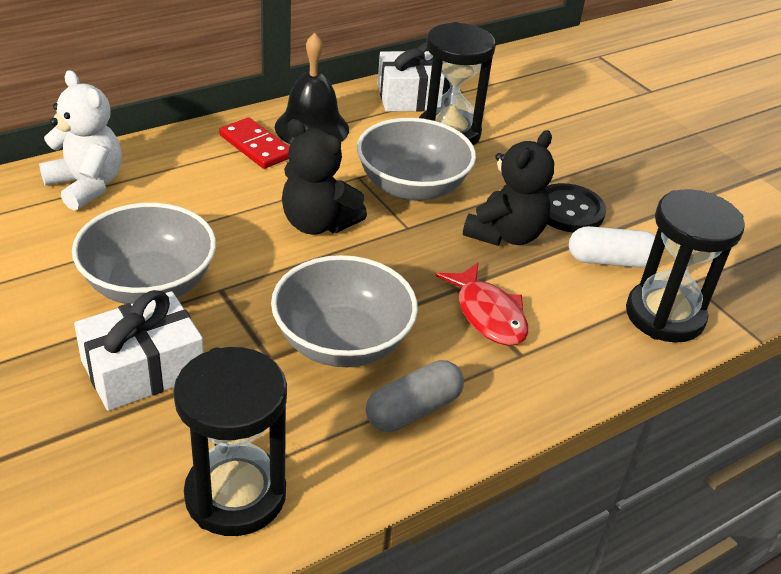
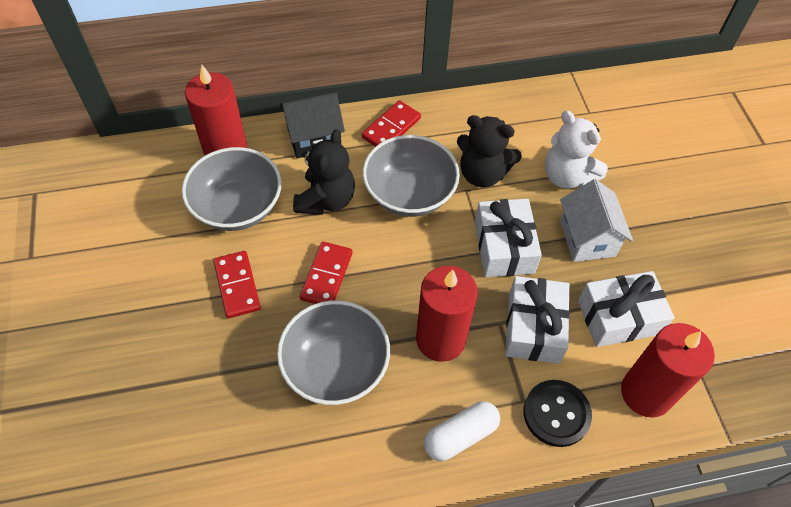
black bell: [275,33,349,144] = 1 -> none = 0
black hourglass: [173,347,287,536] [419,22,496,145] [626,189,745,343] = 3 -> none = 0
black house: none = 0 -> [280,92,345,158] = 1
grey capsule: [366,360,464,432] = 1 -> none = 0
red candle: none = 0 -> [185,65,248,156] [416,266,478,362] [621,323,715,418] = 3
red domino: [219,117,289,169] = 1 -> [214,251,261,318] [299,242,353,304] [362,100,421,147] = 3
red fish: [436,263,528,346] = 1 -> none = 0
white gift: [74,290,204,411] [377,43,445,112] = 2 -> [475,199,542,277] [505,276,570,364] [578,271,675,347] = 3
white house: none = 0 -> [560,179,633,262] = 1

